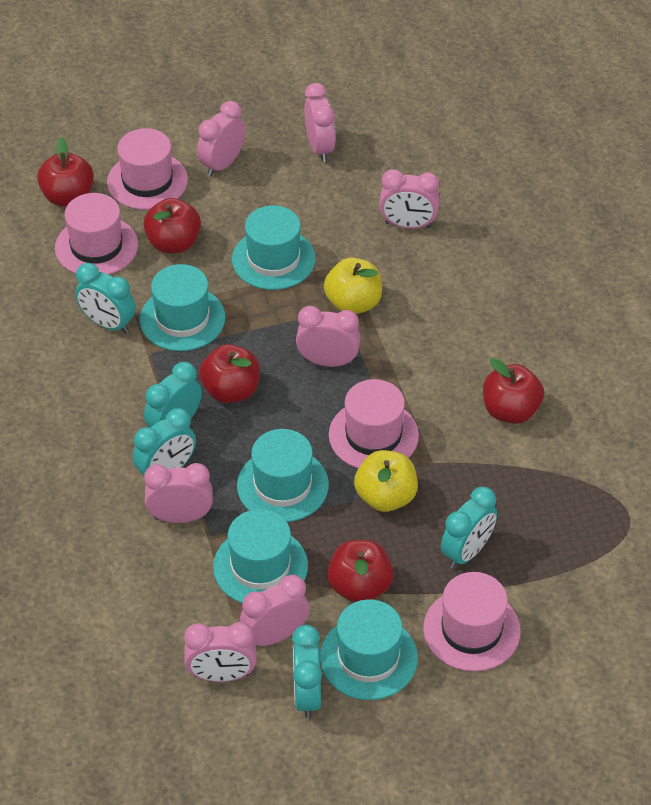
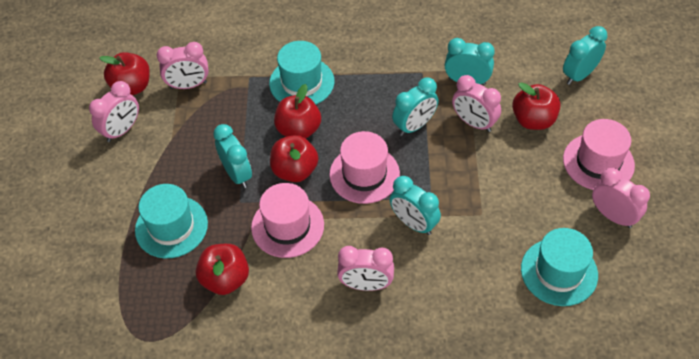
pink clock: [144,463,213,523] [184,622,256,682] [197,101,246,177] [240,575,310,646] [296,306,361,367] [304,83,336,162] [379,169,440,229] = 7 -> [89,81,139,142] [156,42,209,89] [337,246,394,291] [452,75,501,132] [592,168,650,228] = 5
pink hat: [55,193,138,275] [107,128,188,210] [329,379,419,468] [423,572,521,671] = 4 -> [251,183,324,258] [329,131,400,204] [563,119,635,190] = 3
turquoise hat: [140,264,225,351] [213,509,308,603] [232,205,315,290] [237,429,329,522] [320,599,418,700] = 5 -> [135,184,208,258] [269,41,334,105] [521,228,598,306] = 3
yellow apple: [324,257,382,314] [354,450,418,512] = 2 -> none = 0

